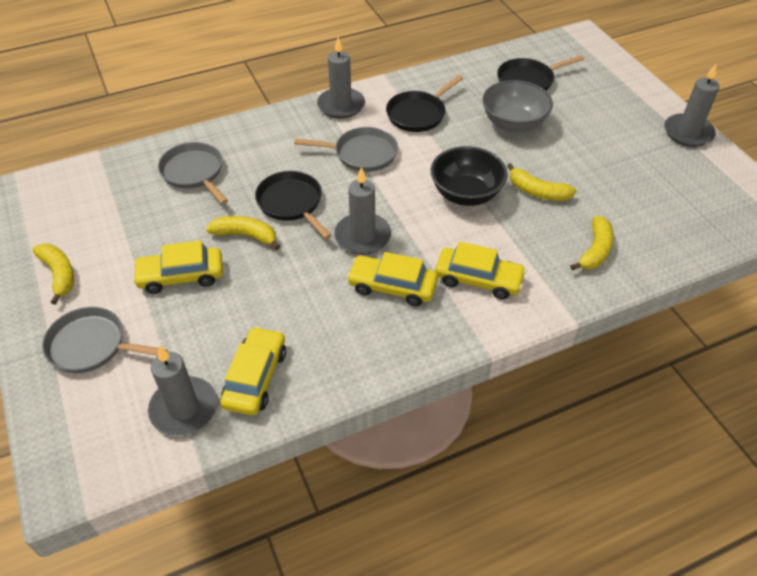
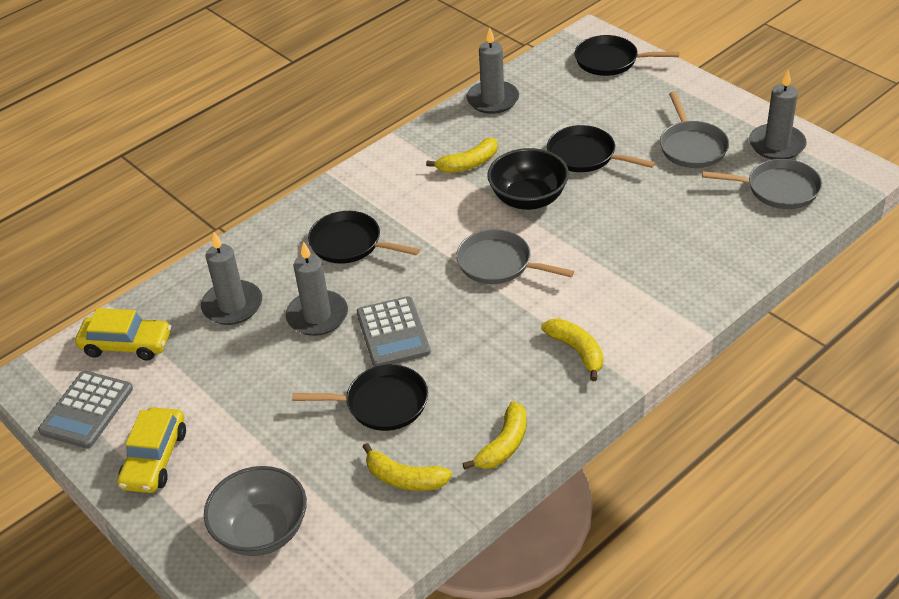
black pan: [255,171,332,239] [386,75,463,132] [497,55,584,91] = 3 -> [292,365,428,431] [308,211,420,264] [547,125,655,172] [575,35,679,76] = 4
grey calculator: none = 0 -> [38,371,133,449] [357,296,431,367] = 2
yellow car: [133,240,223,294] [220,326,286,415] [347,252,438,306] [435,242,526,300] = 4 -> [75,308,171,361] [117,407,186,493] = 2

